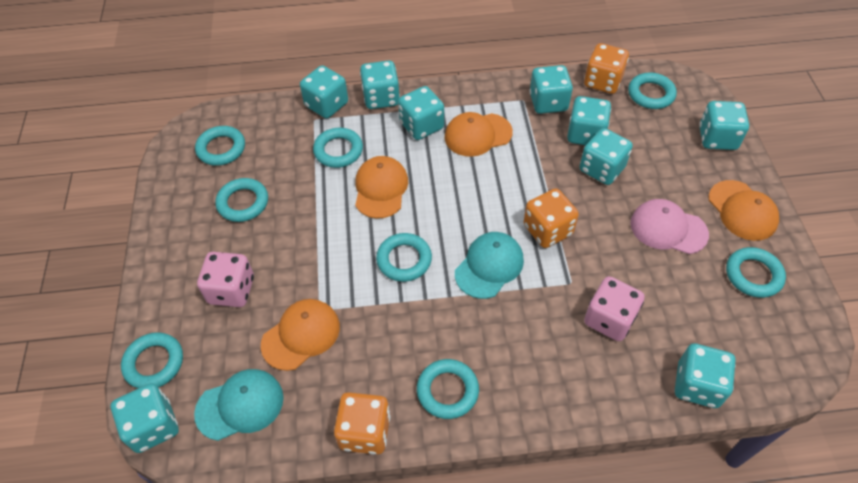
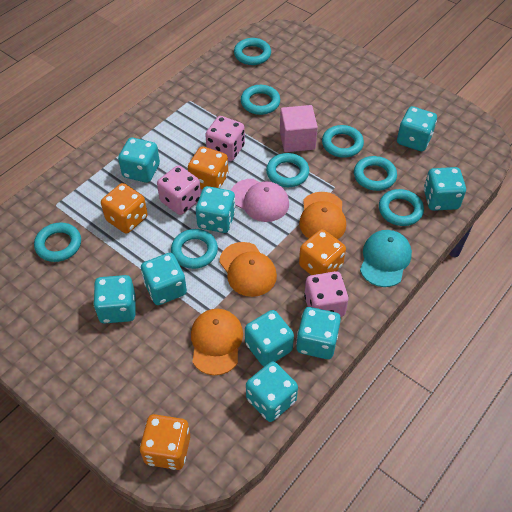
orange cap: [261,299,340,371] [355,156,408,219] [445,112,513,157] [709,180,779,241] = 4 -> [191,309,243,375] [219,242,277,297] [299,192,346,239] = 3
orange dice: [334,392,390,454] [524,188,579,248] [584,43,629,94] = 3 -> [101,183,148,234] [140,414,190,470] [188,147,228,190] [299,229,346,275] = 4
pink cube: none = 0 -> [280,105,318,152] = 1
pink dice: [197,252,254,307] [584,276,645,341] = 2 -> [157,165,201,215] [205,116,245,161] [304,271,349,317] = 3
turquoise cap: [194,369,284,441] [455,232,524,299] = 2 -> [360,230,412,287] = 1

